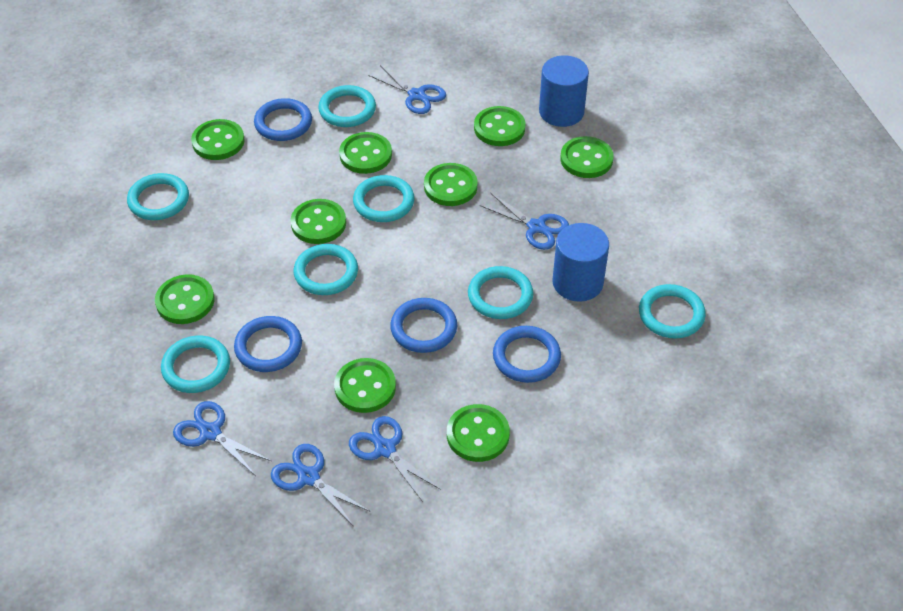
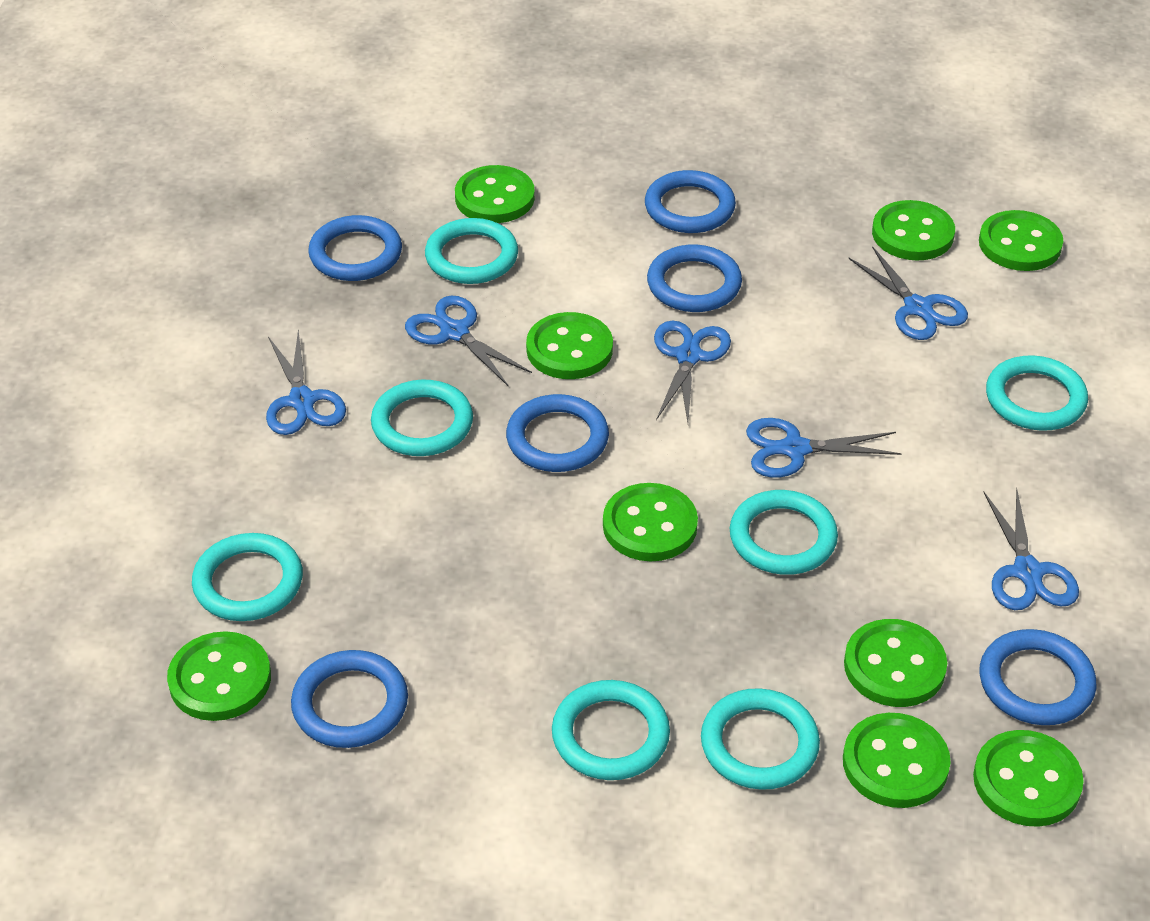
blue cylinder: [539,55,589,127] [552,223,609,302] = 2 -> none = 0
blue ring: [234,316,302,372] [254,98,312,141] [390,298,457,353] [493,326,561,383] = 4 -> [291,650,408,748] [308,215,402,281] [506,394,609,472] [645,170,736,233] [647,245,742,312] [980,629,1096,725] = 6
blue scissors: [173,401,271,476] [271,444,369,527] [349,416,441,502] [368,65,446,114] [479,193,569,250] = 5 -> [266,330,346,435] [405,296,532,386] [654,321,731,423] [746,418,902,478] [848,246,968,340] [983,488,1079,610] = 6

